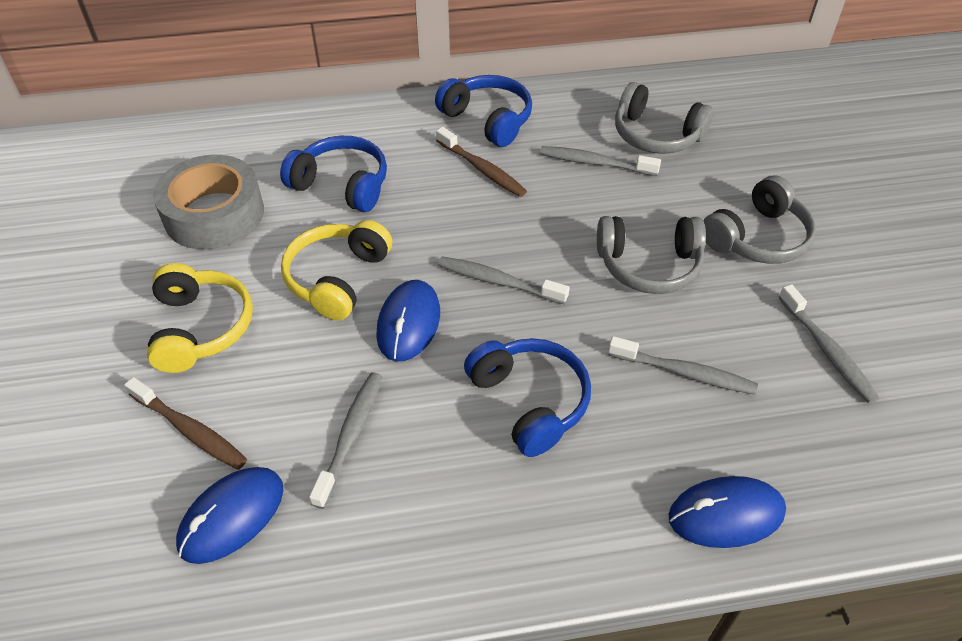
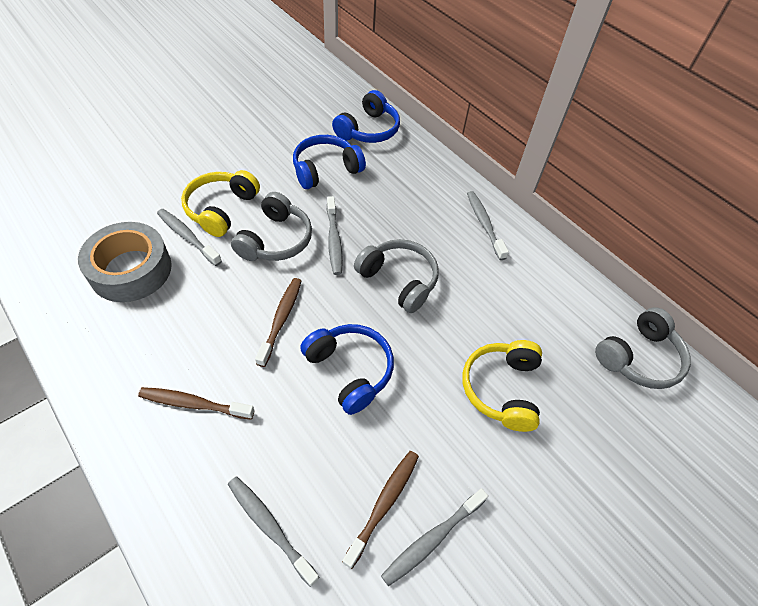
blue mouse: [176,467,283,564] [376,280,440,361] [668,476,786,548] = 3 -> none = 0
brown toothbrush: [124,377,247,470] [436,127,527,197] = 2 -> [138,387,255,420] [255,278,301,367] [342,451,419,569] = 3

